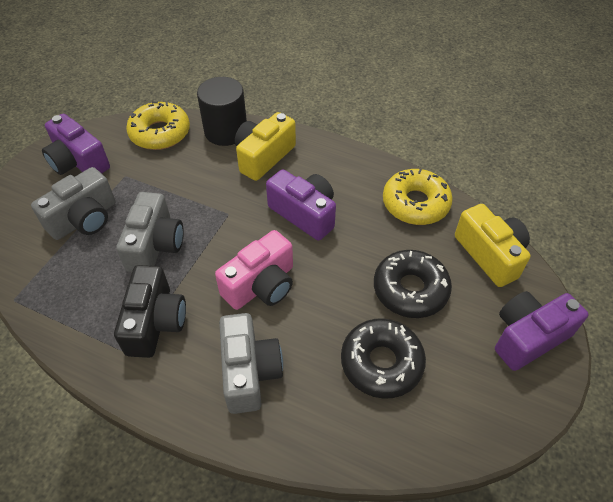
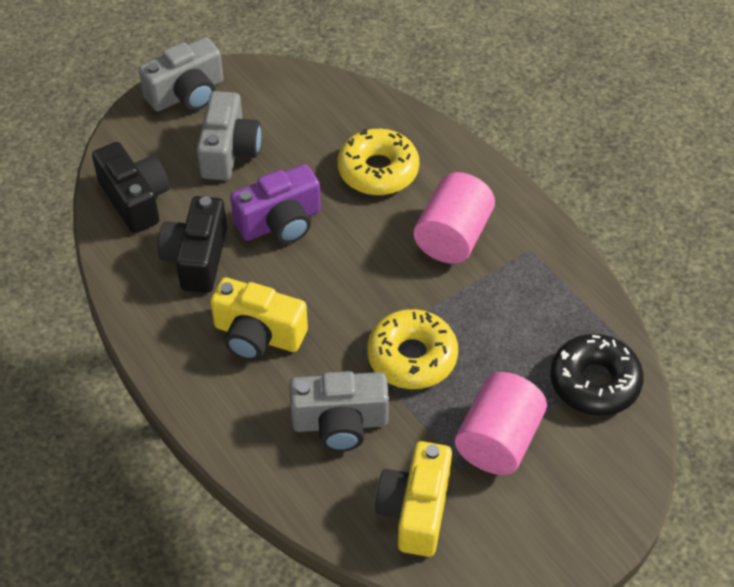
black camera: [114,265,186,358] = 1 -> [92,142,170,233] [158,196,227,293] = 2
black cylinder: [197,77,247,146] = 1 -> none = 0
black donut: [341,318,426,399] [374,250,452,318] = 2 -> [550,334,644,416] = 1
pink camera: [215,230,293,310] = 1 -> none = 0
pink cylinder: none = 0 -> [414,172,495,264] [455,372,547,475] = 2
purple camera: [42,114,110,175] [266,169,336,241] [495,291,589,371] = 3 -> [230,164,321,244] = 1

